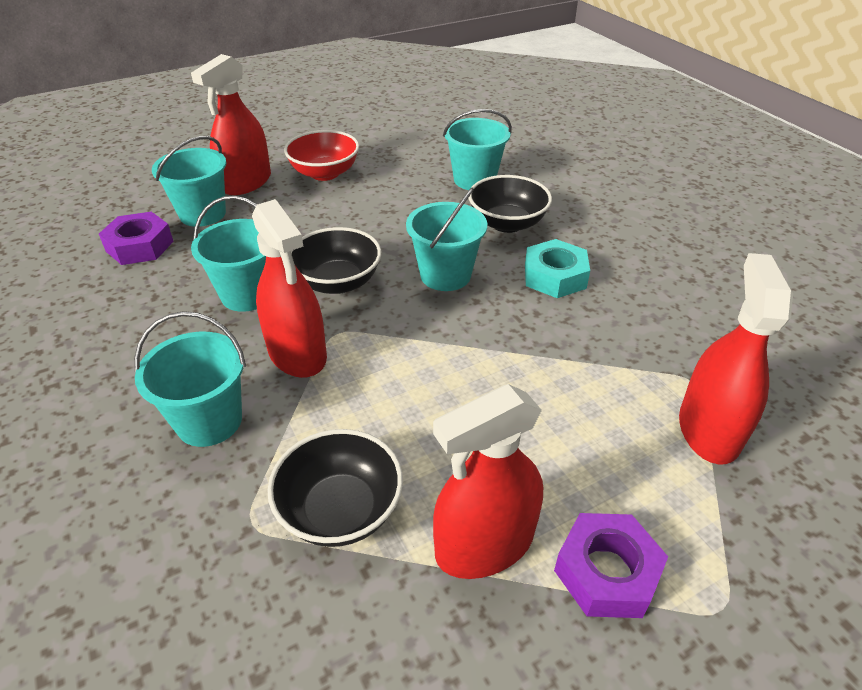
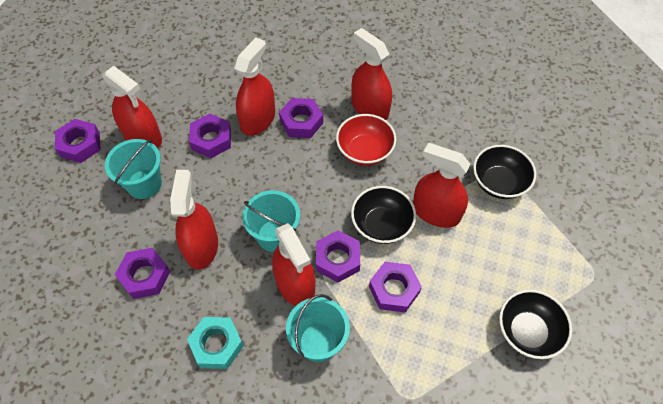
purple nut: [99,212,174,265] [554,513,668,618] = 2 -> [55,119,100,163] [115,248,171,299] [189,114,231,158] [279,98,323,138] [316,230,360,283] [369,262,422,312] = 6
red spray bottle: [191,54,271,195] [252,199,327,378] [433,384,543,579] [679,253,793,464] = 4 -> [102,66,162,148] [170,170,218,270] [234,37,275,136] [272,223,315,306] [351,28,392,120] [413,143,470,228] = 6
turquoise bucket: [134,311,246,447] [152,136,227,227] [191,196,266,312] [406,188,487,291] [443,109,512,190] = 5 -> [105,139,162,199] [242,190,300,252] [286,294,350,362] = 3

